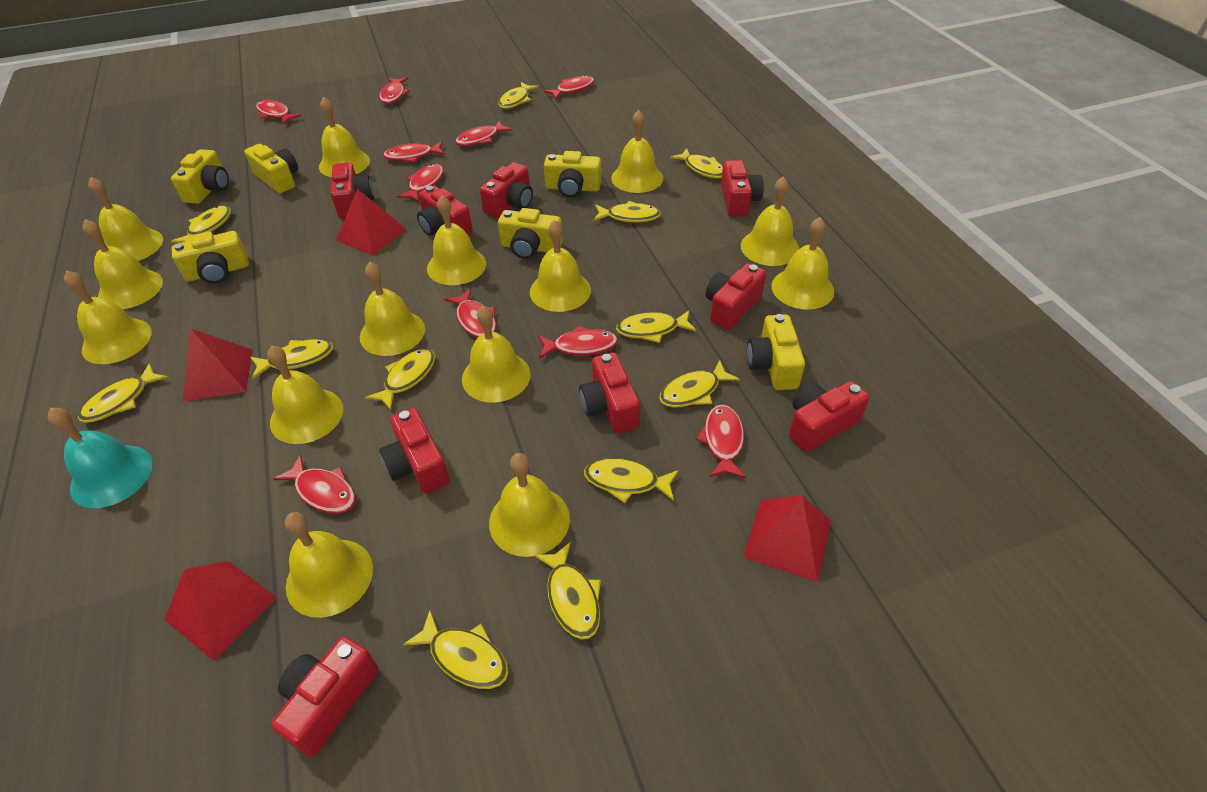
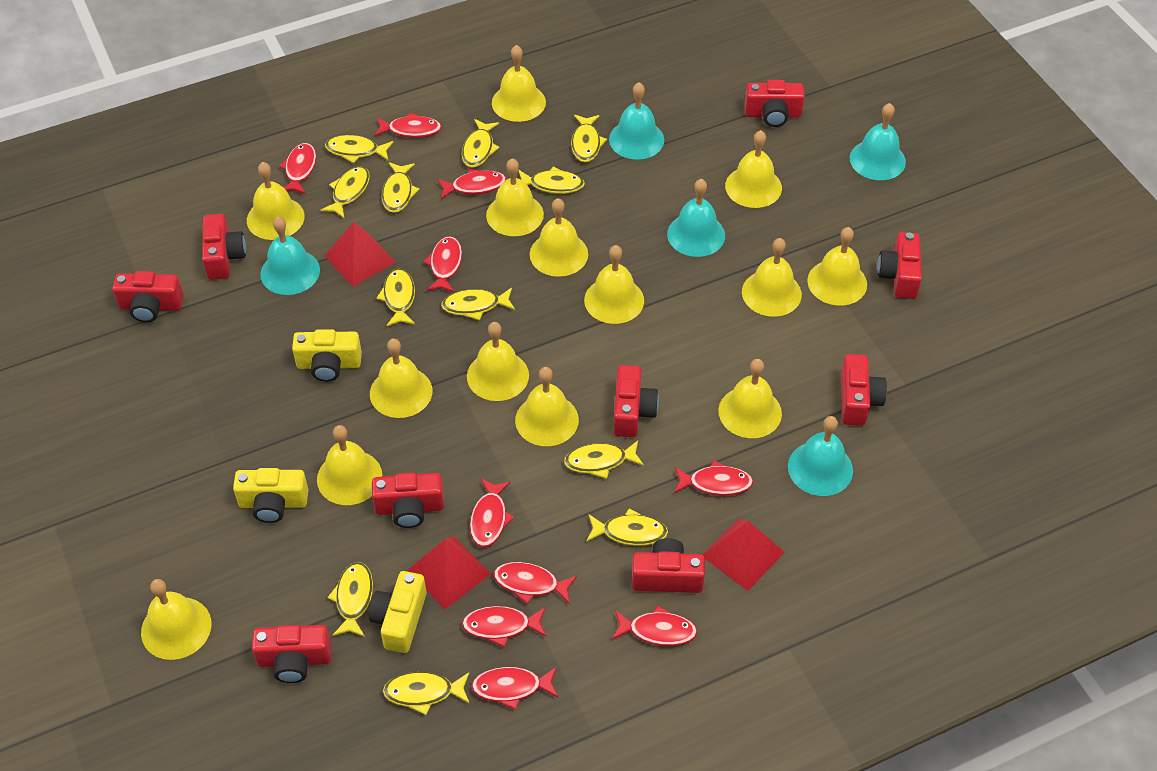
red pyramid: [164,561,277,661] [182,329,252,402] [336,189,407,256] [743,496,831,582] = 4 -> [325,222,396,287] [407,536,491,609] [703,518,785,591] = 3
turquoise bell: [47,408,153,508] = 1 -> [261,216,320,295] [609,83,664,159] [667,179,725,257] [788,416,853,496] [850,103,906,180] = 5
yellow camera: [171,149,229,204] [172,231,249,284] [244,144,298,193] [498,208,562,259] [544,151,601,198] [747,314,805,390] = 6 -> [233,468,309,523] [292,329,362,382] [369,571,427,653] = 3

